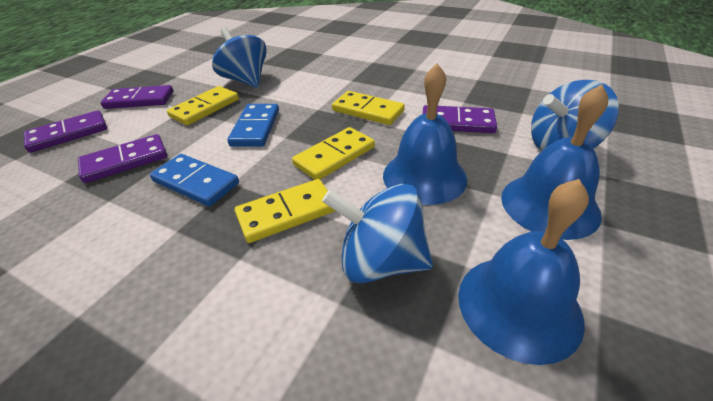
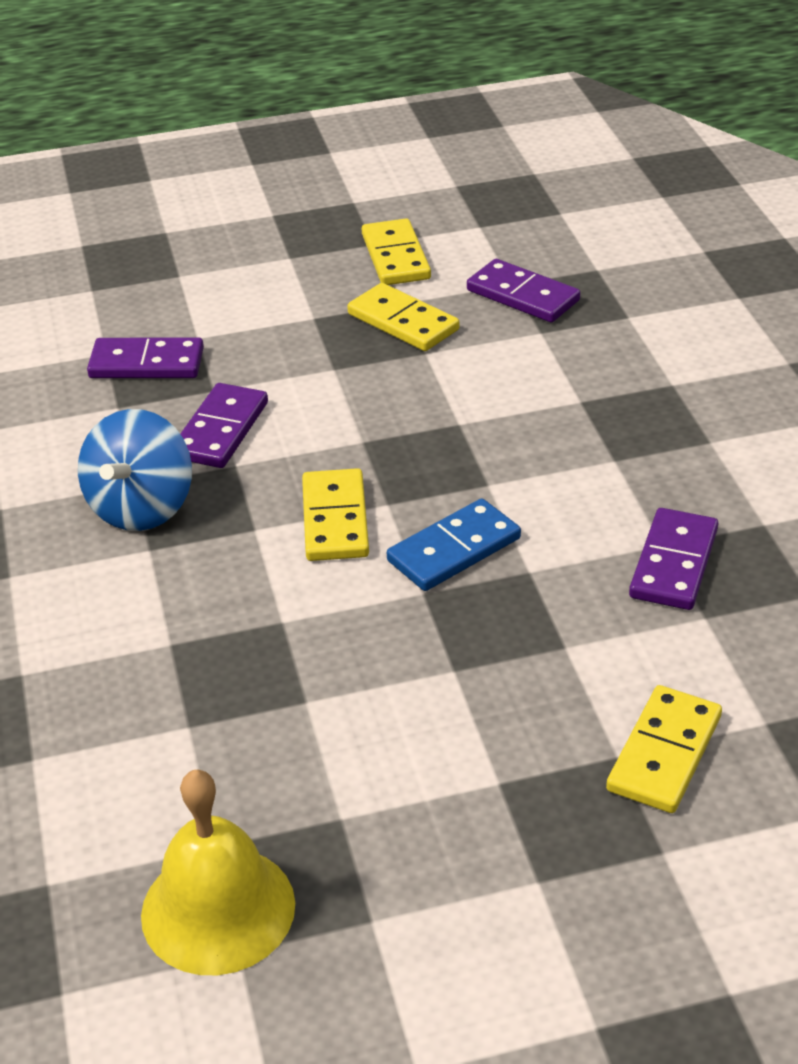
blue bell: [383,63,468,205] [458,179,589,365] [501,84,608,240] = 3 -> none = 0
blue domino: [150,154,239,206] [227,104,279,147] = 2 -> [387,499,521,591] = 1
blue spinning top: [212,27,267,88] [322,184,433,284] [531,80,619,151] = 3 -> [78,409,192,531] = 1
yellow bell: none = 0 -> [141,769,295,975] = 1

